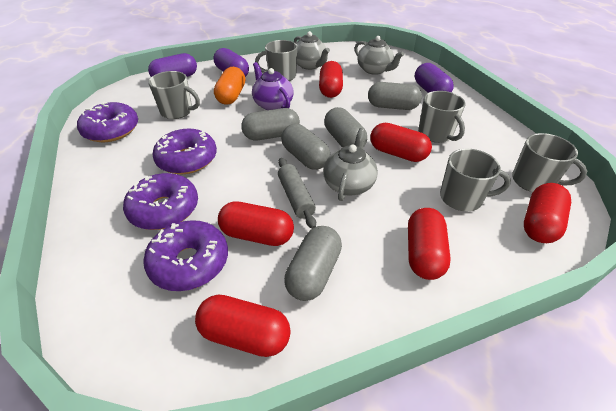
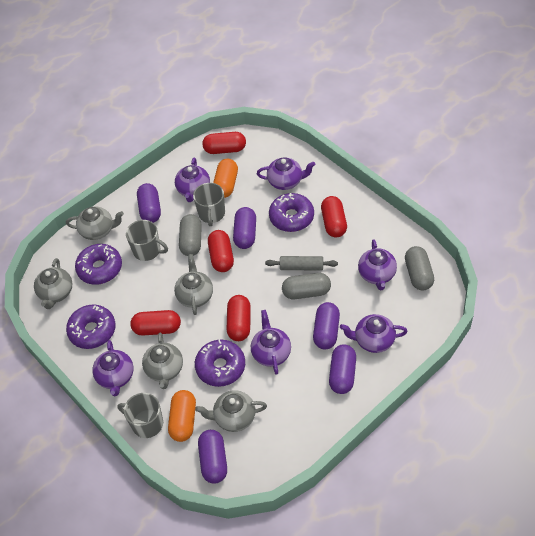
grey capsule: [241,108,300,140] [281,124,330,170] [284,226,342,301] [324,107,367,148] [368,82,422,110] = 5 -> [179,214,202,256] [282,273,331,299] [405,246,434,291] = 3
grey mug: [148,71,200,119] [255,40,297,81] [418,91,465,143] [440,149,511,211] [512,133,587,192] = 5 -> [117,393,163,438] [126,220,168,261] [193,183,225,226] = 3
grey teapot: [294,31,330,70] [323,128,378,201] [355,36,404,75] = 3 -> [34,258,72,309] [66,206,124,240] [142,333,183,389] [174,254,213,315] [195,390,267,432] = 5
orange capsule: [214,67,245,105] = 1 -> [168,390,196,442] [213,159,238,198] = 2
purple capsule: [148,53,197,77] [214,48,249,77] [415,63,454,93] = 3 -> [137,183,161,223] [198,430,227,484] [233,207,256,249] [313,302,340,349] [329,344,356,394] = 5
purple teapot: [252,62,293,110] = 1 -> [92,340,134,396] [175,158,210,202] [251,310,291,375] [257,157,316,190] [340,314,408,353] [358,239,397,290] = 6
red capsule: [195,294,291,357] [218,201,294,246] [319,61,343,98] [370,123,432,162] [408,208,451,280] [524,183,571,243] = 6 -> [130,310,181,336] [202,132,246,154] [208,230,234,272] [226,295,251,341] [321,196,347,237] = 5

